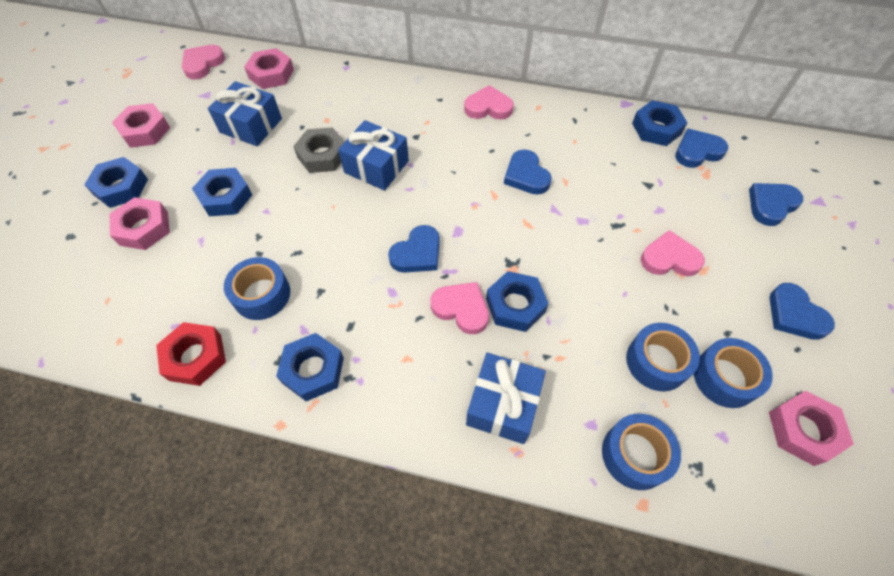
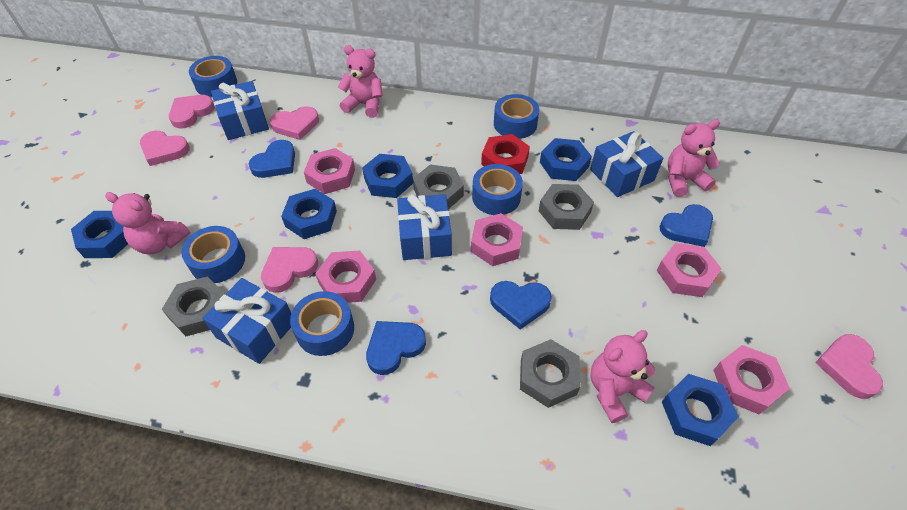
blue gift: [208,81,282,146] [338,120,409,191] [466,353,546,444] = 3 -> [202,278,291,364] [211,81,269,140] [397,194,452,260] [590,131,663,197] = 4
blue heart: [388,225,440,273] [504,149,552,195] [675,128,728,168] [749,183,803,226] [769,283,835,340] = 5 -> [249,140,295,178] [366,321,426,375] [490,281,552,329] [659,204,713,247] = 4
blue tape: [224,257,290,320] [602,414,681,490] [626,323,700,391] [694,338,773,408] = 4 -> [181,226,245,283] [189,56,237,97] [290,291,354,356] [472,164,523,215] [494,94,540,139] = 5
grey nut: [293,127,345,173] = 1 -> [162,277,225,336] [413,165,464,209] [520,339,581,408] [539,184,594,230] = 4
pink heart: [182,45,225,79] [431,282,489,334] [464,85,514,120] [641,230,705,276] = 4 -> [140,131,190,166] [169,95,215,129] [261,247,318,293] [270,106,319,140] [815,334,883,399] = 5
pink nut: [110,197,170,250] [112,103,170,148] [244,48,294,89] [769,391,854,466] = 4 -> [304,148,355,194] [315,250,376,303] [471,213,523,266] [657,243,722,297] [713,345,790,414] = 5
pink teddy bear: none = 0 -> [105,192,190,254] [338,45,383,118] [591,330,655,423] [668,119,720,197] = 4

